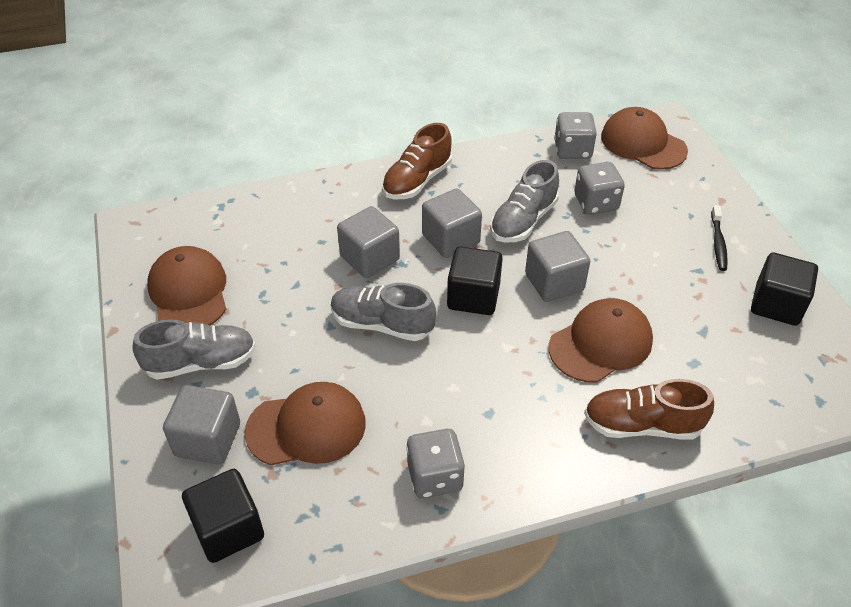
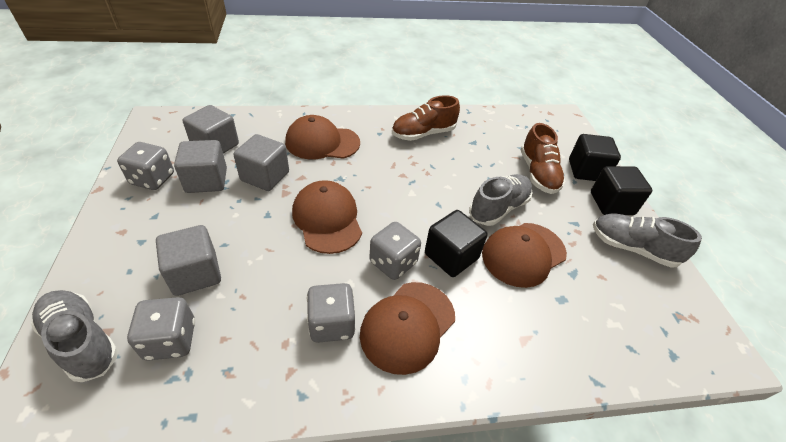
black toothbrush: [711,205,728,271] = 1 -> none = 0
grey dice: [406,429,465,498] [554,112,597,159] [574,162,625,215] = 3 -> [117,142,174,190] [127,297,195,361] [307,283,356,343] [369,222,421,280] = 4

